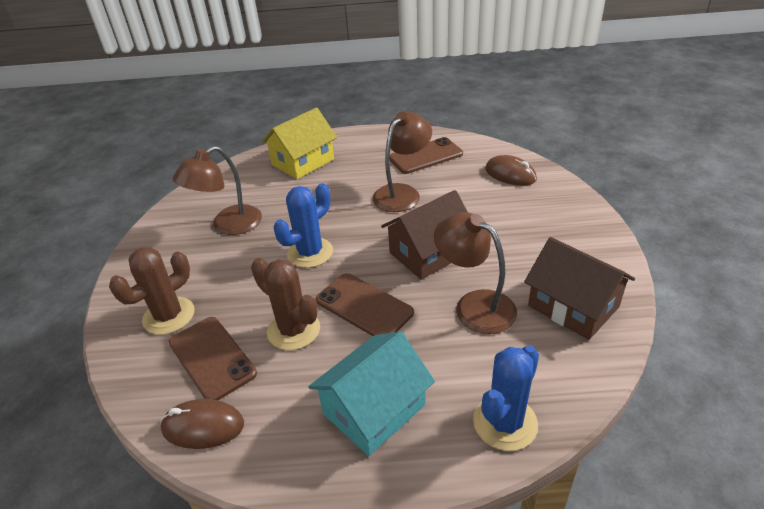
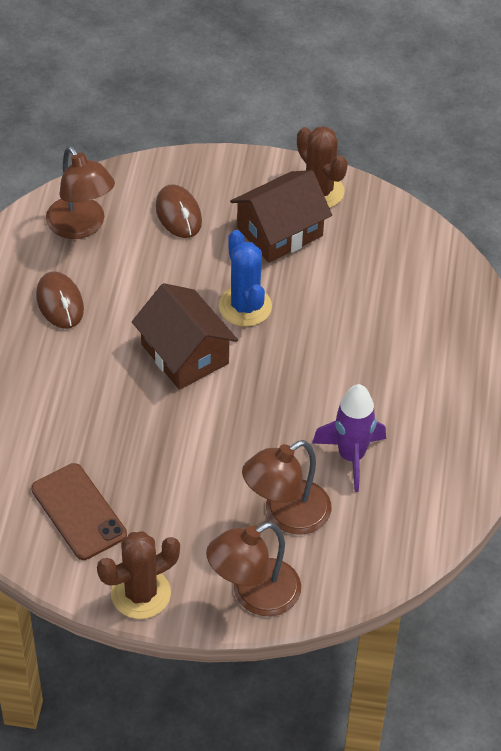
blue cactus: [274,183,333,268] [473,345,539,451] = 2 -> [219,230,272,327] = 1
brown phone: [169,317,257,400] [316,273,414,336] [390,137,463,174] = 3 -> [31,463,127,560] = 1
purple rocket: none = 0 -> [312,384,386,492] = 1
turquoise house: [308,331,435,456] = 1 -> none = 0
yellow house: [261,107,337,179] = 1 -> none = 0

